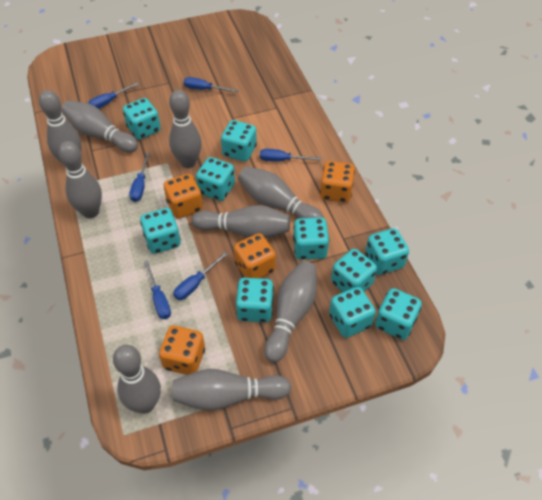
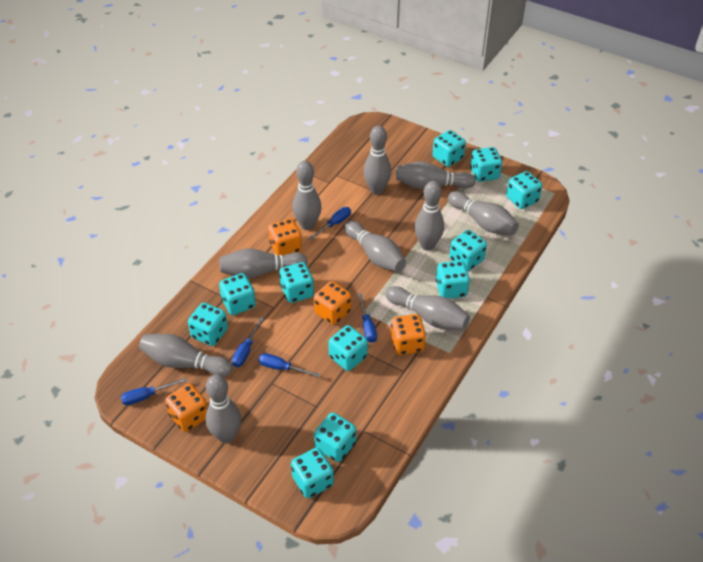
blue screwdriver: [88,82,140,109] [129,153,150,202] [144,260,171,319] [173,252,228,300] [184,77,238,92] [260,149,321,162] = 6 -> [121,378,187,405] [232,317,264,367] [259,353,320,377] [309,207,351,240] [358,293,377,343] = 5
grey bowling pin: [39,90,82,165] [58,141,102,219] [61,100,138,153] [113,345,161,413] [169,90,202,168] [173,369,291,411] [192,205,290,238] [238,166,323,218] [264,261,317,363] = 9 -> [139,334,233,377] [205,374,241,444] [220,248,308,279] [292,161,322,230] [344,220,406,272] [363,126,391,195] [385,286,470,330] [396,161,476,189] [415,181,444,251] [448,191,519,235] = 10
turquoise dice: [123,98,161,140] [140,208,181,254] [196,157,235,201] [221,120,257,162] [236,278,274,323] [293,218,329,260] [329,287,376,338] [331,249,377,292] [365,228,409,275] [375,288,422,340] = 10 -> [188,303,228,346] [219,273,256,315] [279,262,314,303] [291,448,334,498] [314,413,356,462] [328,325,368,371] [432,130,466,167] [436,261,470,299] [450,230,487,271] [470,147,502,182] [506,171,542,209] = 11

